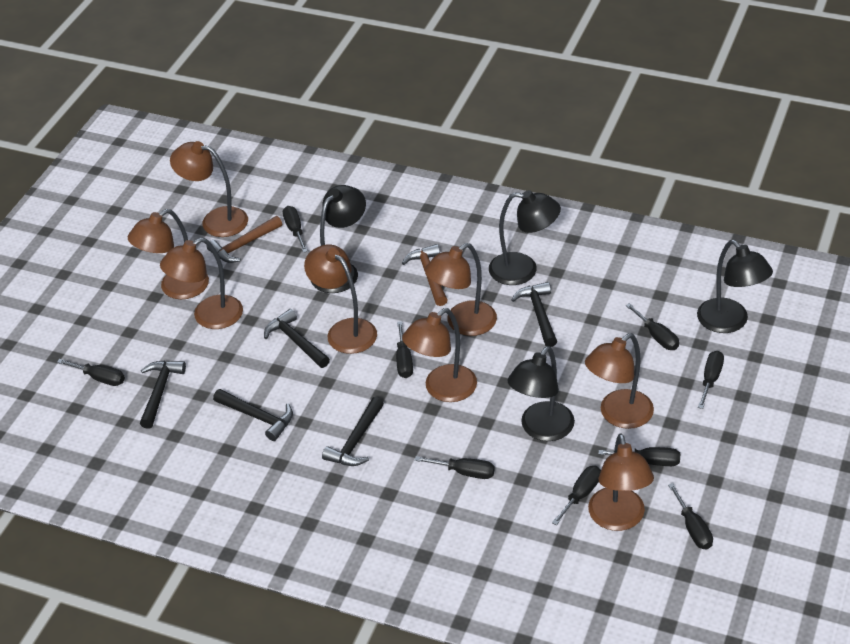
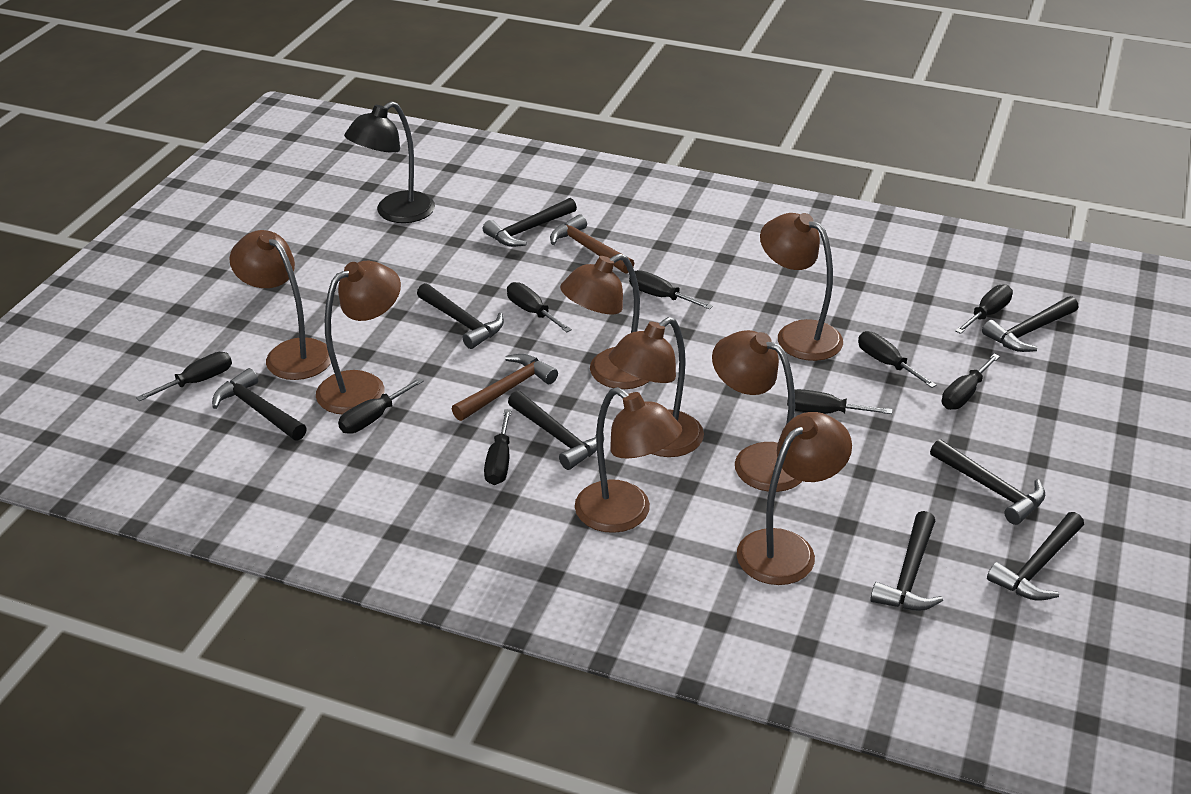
black hammer: [140,361,186,429] [213,389,293,441] [264,309,330,368] [322,397,384,466] [511,282,557,347] = 5 -> [212,368,307,441] [417,283,504,349] [483,198,577,247] [508,391,604,470] [870,511,943,611] [930,439,1045,525] [982,296,1078,352] [987,512,1084,601] = 8
black lamp: [311,185,366,293] [489,190,561,285] [508,346,575,441] [697,240,773,333] = 4 -> [344,101,435,223] = 1

